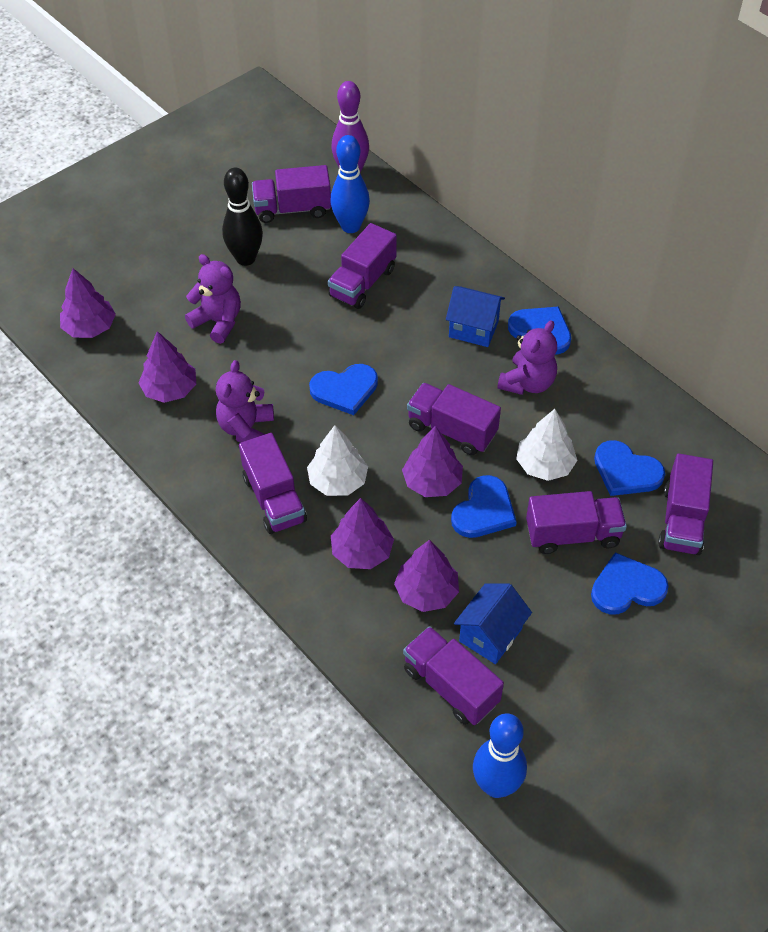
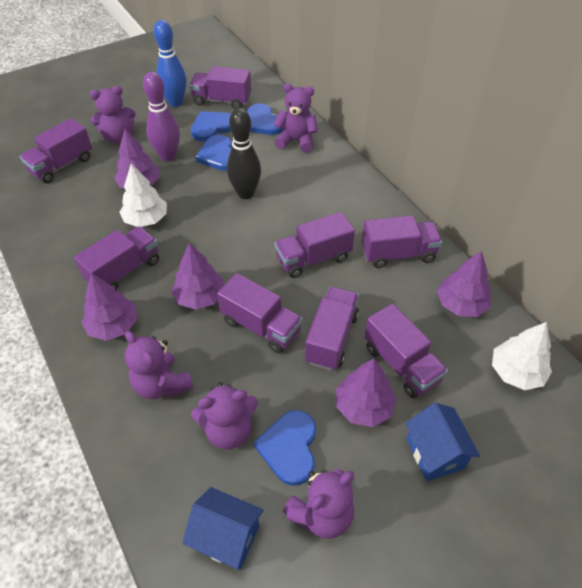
blue bowling pin: [331,135,370,233] [473,713,527,798] = 2 -> [154,20,186,107] = 1
blue heart: [309,364,378,415] [451,475,517,538] [508,306,571,355] [591,552,669,615] [594,440,665,496] = 5 -> [191,111,231,141] [195,135,232,171] [247,103,284,135] [253,410,316,486] = 4
purple teddy bear: [185,254,241,344] [216,360,274,443] [497,320,557,395] = 3 -> [90,86,136,143] [125,331,194,399] [191,382,258,449] [273,84,318,153] [283,469,354,539] = 5
purple truck: [239,433,307,534] [252,165,331,223] [328,223,397,309] [403,626,504,725] [407,383,501,455] [526,491,627,554] [658,454,713,555] = 7 -> [20,118,92,183] [74,226,159,291] [189,66,251,109] [217,273,303,353] [275,212,355,278] [305,287,359,370] [361,216,442,268] [364,304,448,398] = 8

